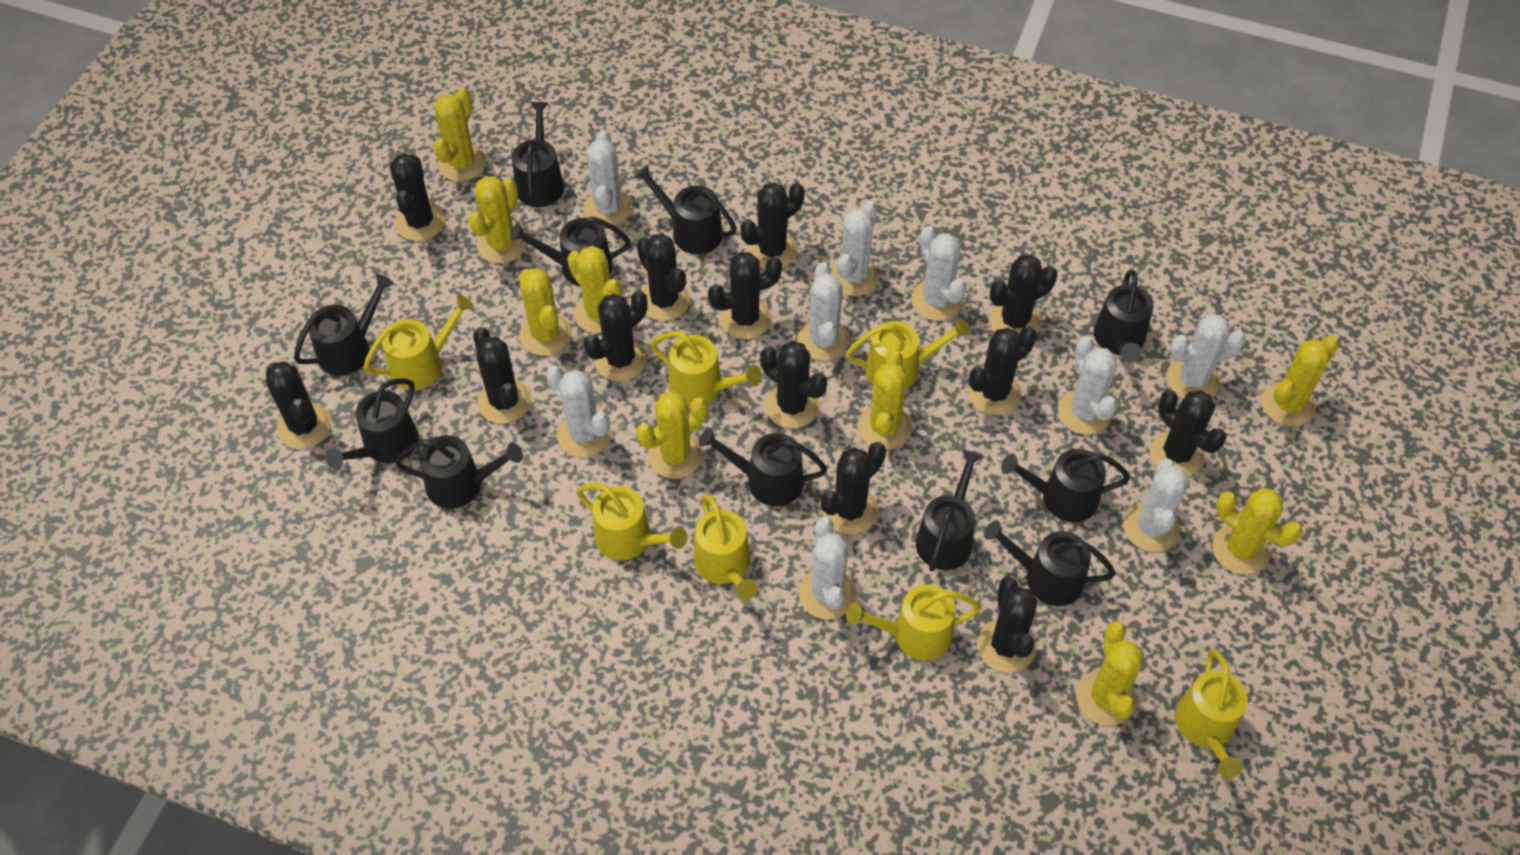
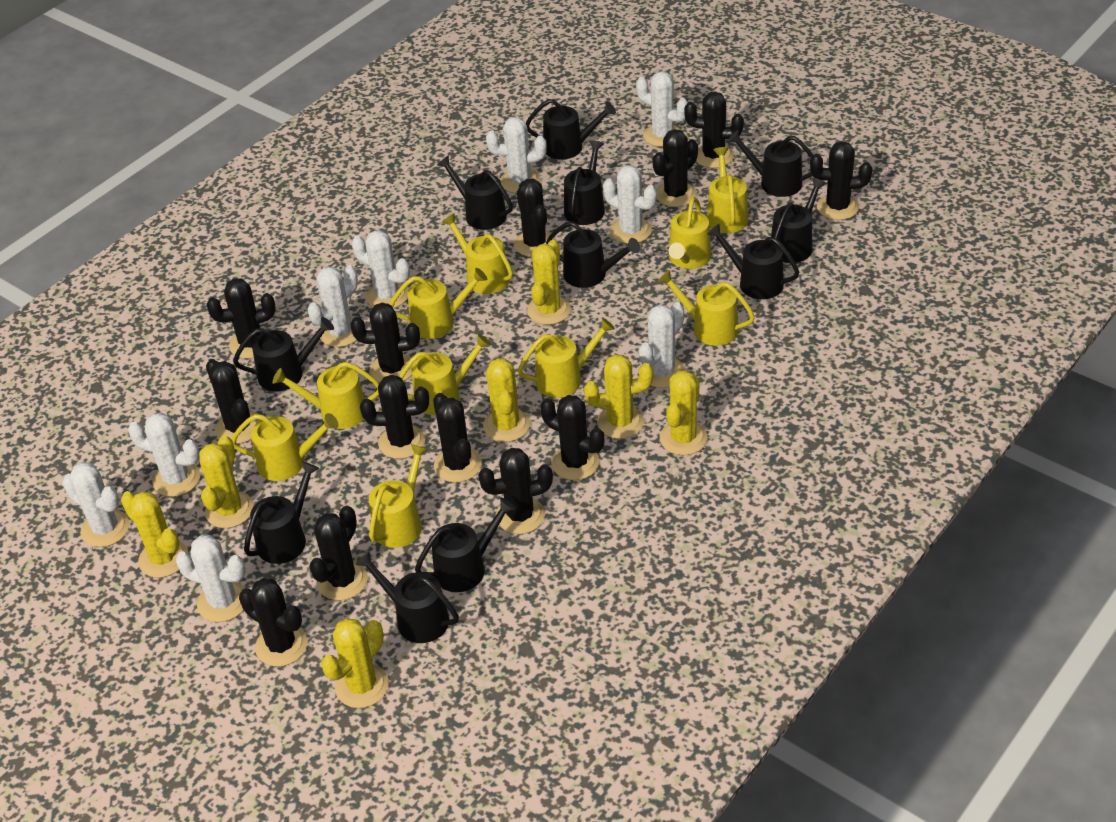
yellow cactus: [433,88,486,181] [468,176,527,263] [519,268,572,356] [567,246,622,333] [636,391,707,479] [858,350,912,450] [1076,621,1144,726] [1212,488,1303,575] [1261,336,1339,426] = 9 -> [121,491,188,578] [199,435,254,528] [321,618,389,708] [483,358,530,442] [527,240,571,325] [584,354,653,439] [660,370,708,455] = 7
yellow watering can: [363,295,474,390] [576,483,687,560] [651,331,762,406] [694,494,758,600] [846,317,970,389] [846,584,981,660] [1175,650,1248,778] = 7 -> [232,413,339,481] [273,362,379,429] [369,444,428,548] [390,268,487,339] [399,334,491,415] [442,213,513,294] [518,318,615,398] [658,270,755,346] [669,197,711,269] [707,147,748,233] = 10

